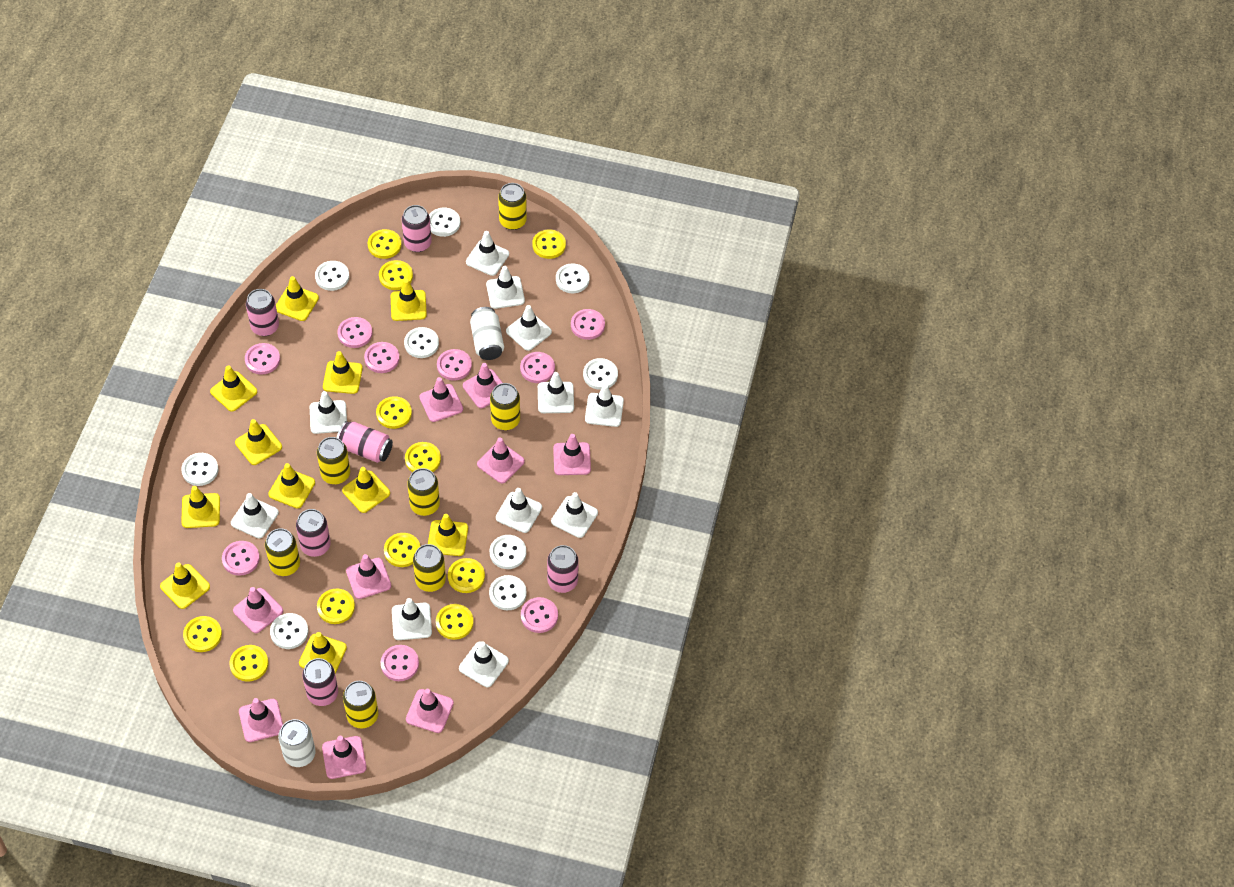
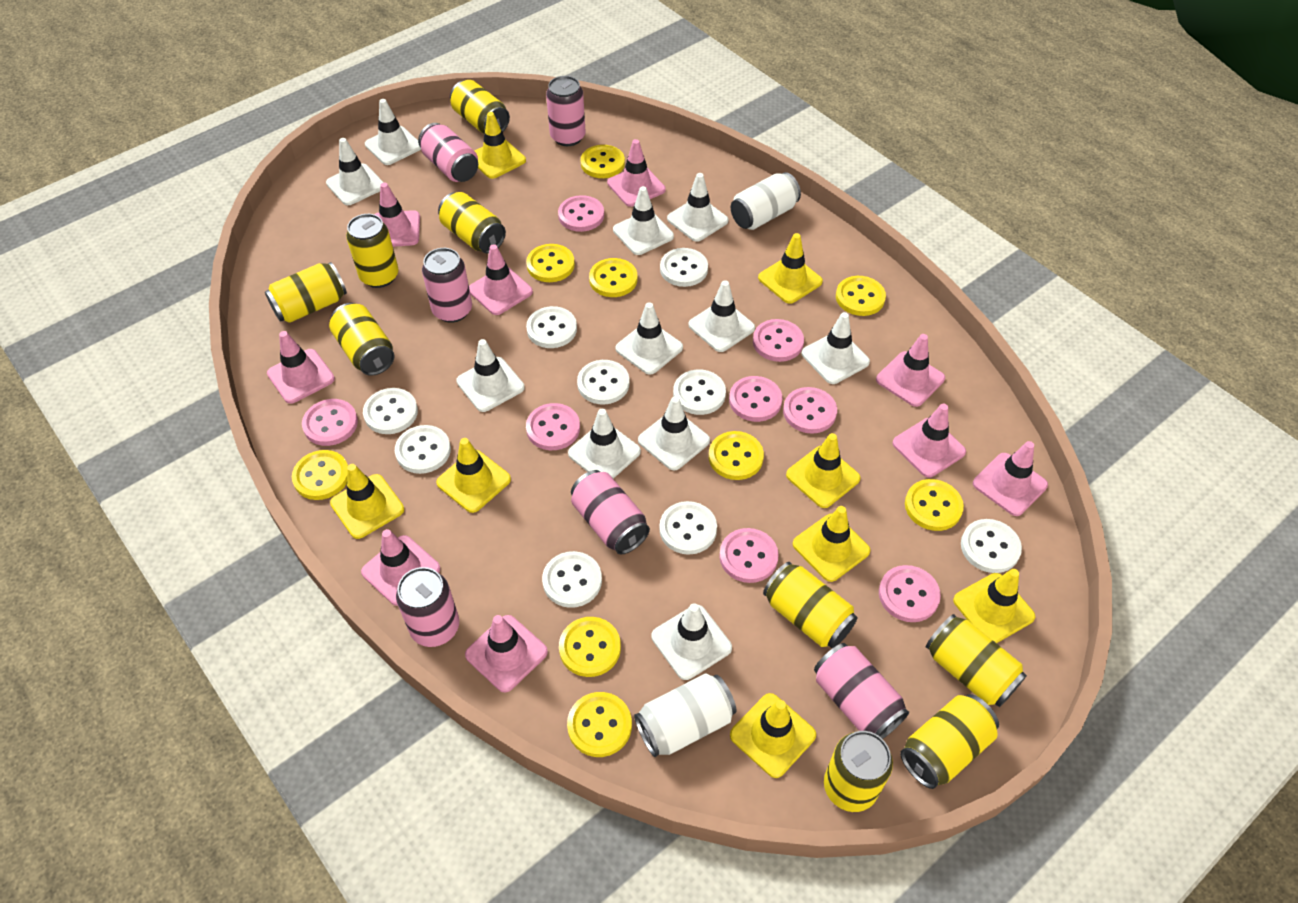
pink button: [222,541,260,576] [245,343,280,375] [337,317,372,348] [364,342,399,373] [381,645,419,681] [437,349,472,381] [520,352,555,383] [521,597,558,633] [571,309,605,340] = 9 -> [302,399,358,446] [526,403,580,450] [558,195,604,232] [719,528,779,583] [729,376,782,422] [753,319,804,362] [783,387,837,434] [879,565,941,622] = 8
yellow button: [183,616,222,652] [230,645,268,682] [317,589,355,624] [368,229,401,259] [376,396,412,429] [379,260,413,290] [384,533,420,567] [405,442,441,472] [436,604,473,640] [448,558,485,593] [532,229,566,259] = 11 -> [292,450,348,500] [526,244,575,282] [559,617,621,677] [567,692,632,757] [581,145,625,178] [589,258,637,297] [709,431,764,480] [836,276,886,316] [905,479,964,531] = 9
yellow can: [265,528,300,576] [317,437,350,484] [343,681,378,728] [407,468,440,516] [413,544,446,592] [490,383,520,430] [498,183,527,230] = 7 -> [265,262,347,323] [329,303,394,376] [346,214,399,288] [438,192,506,254] [450,80,510,134] [763,562,858,649] [824,731,893,812] [900,694,999,789] [926,614,1027,707] = 9
yellow traffic cone: [160,562,210,609] [181,486,220,528] [210,365,257,412] [235,419,282,465] [268,463,315,508] [276,276,319,321] [299,632,347,674] [323,351,363,394] [342,467,390,513] [391,279,427,321] [428,514,468,556] = 11 -> [330,464,404,539] [436,438,511,513] [475,112,526,179] [730,693,816,778] [758,233,823,304] [786,433,861,508] [793,506,870,582] [953,569,1035,643] = 8

